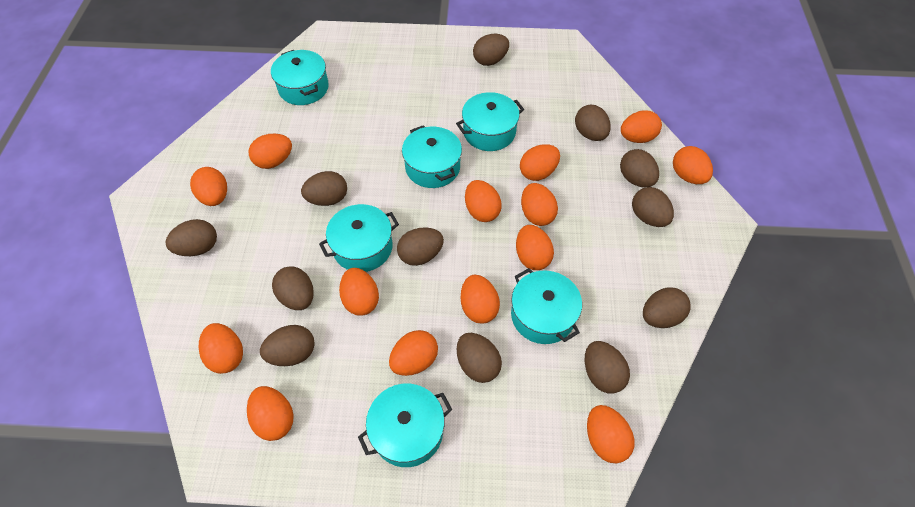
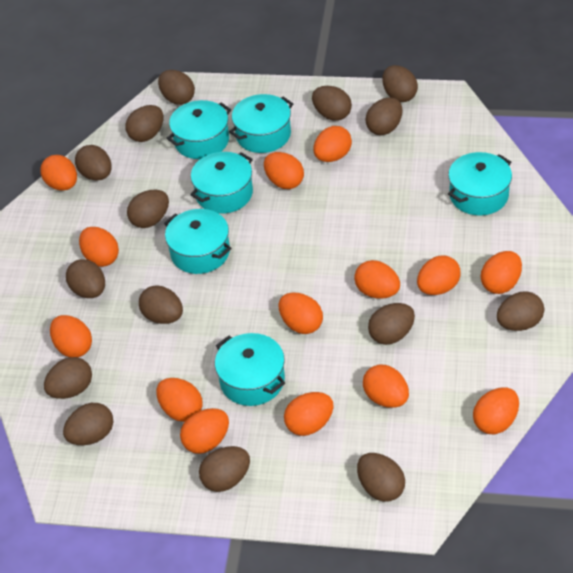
brown egg: [165,219,217,256] [260,325,315,366] [272,266,314,310] [301,171,347,206] [397,227,444,266] [457,333,502,383] [473,34,509,66] [575,104,611,141] [585,341,630,393] [620,149,659,188] [632,187,674,227] [643,287,691,328] = 12 -> [44,357,92,399] [63,403,113,445] [66,259,105,298] [75,145,111,181] [125,105,163,142] [127,189,169,228] [139,285,183,324] [158,70,195,105] [199,446,250,492] [312,86,352,121] [357,453,405,502] [365,97,403,135] [368,303,415,345] [382,65,418,102] [497,291,544,331] = 15

